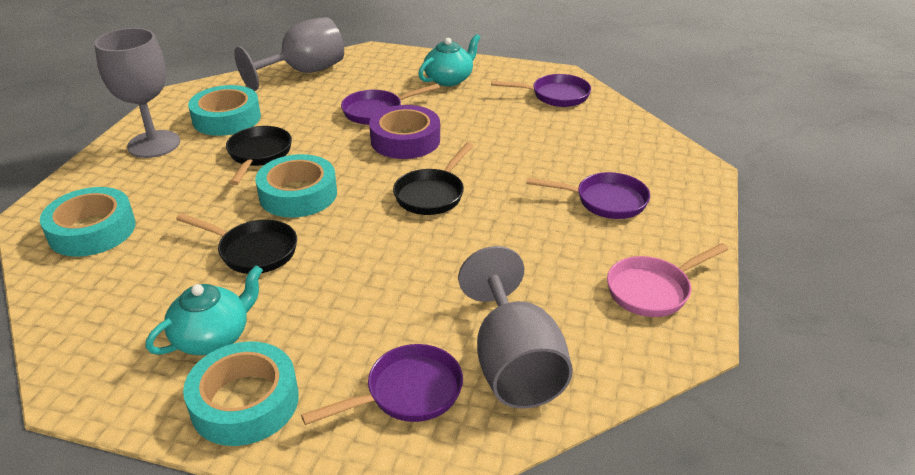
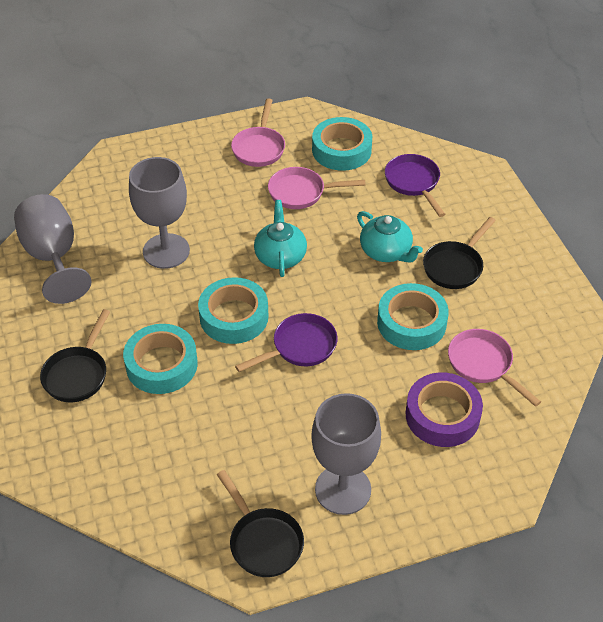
pink pan: [607,243,728,317] = 1 -> [231,99,285,167] [268,167,365,209] [448,329,541,407] = 3
purple pan: [301,344,463,425] [341,84,440,125] [491,74,591,107] [526,172,650,219] = 4 -> [235,313,338,372] [385,154,445,217] = 2

